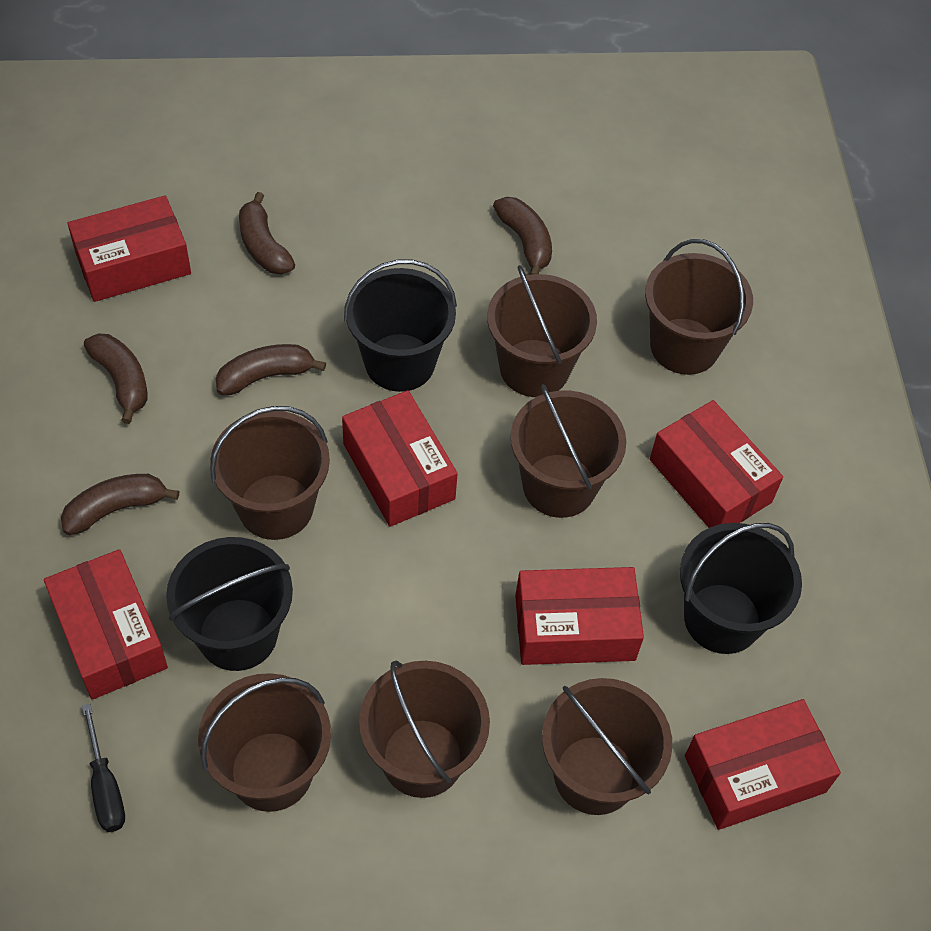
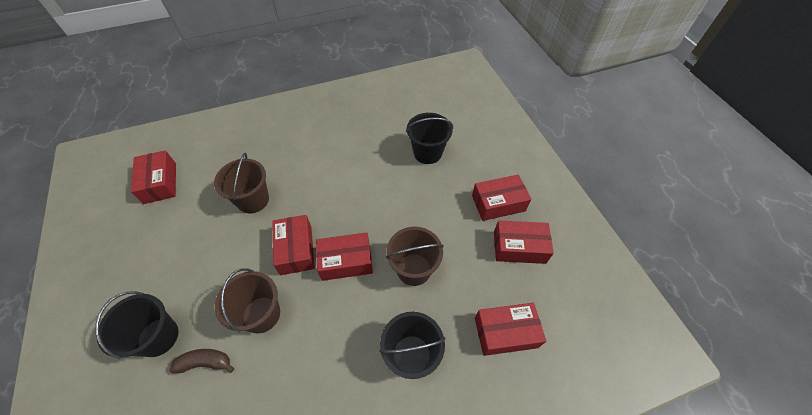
black screwdriver: [82,703,125,832] = 1 -> none = 0
brown banana: [61,474,179,535] [84,334,148,424] [216,344,326,395] [239,192,295,274] [493,197,552,275] = 5 -> [170,349,234,374] = 1
brown bucket: [198,673,331,812] [210,406,330,540] [359,660,490,798] [487,265,597,397] [510,384,626,518] [542,678,672,815] [645,239,753,375] = 7 -> [214,153,269,213] [215,268,280,334] [386,227,444,286] = 3

